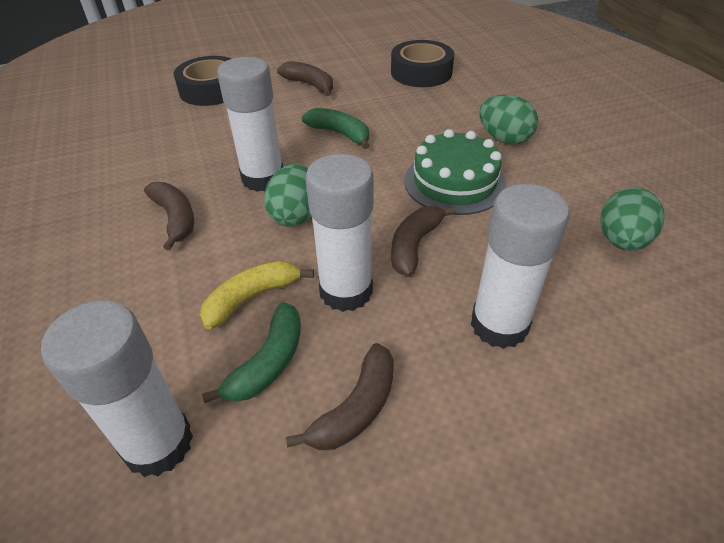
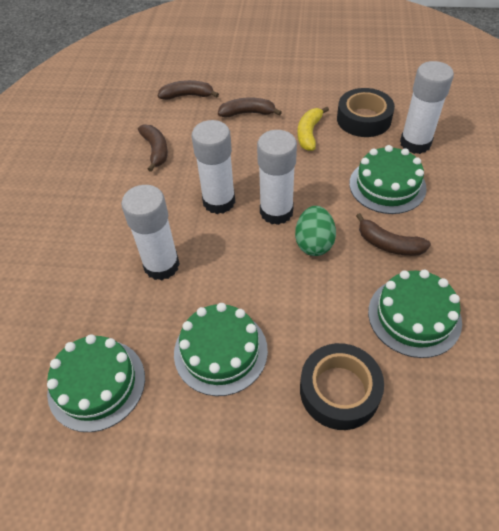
green banana: [202,302,301,403] [302,108,369,149] = 2 -> none = 0
green cake: [404,129,507,215] = 1 -> [47,334,145,432] [174,303,268,396] [349,145,427,214] [368,270,462,358] = 4
green egg: [264,164,312,227] [479,95,538,145] [600,188,664,251] = 3 -> [295,206,336,256] = 1

